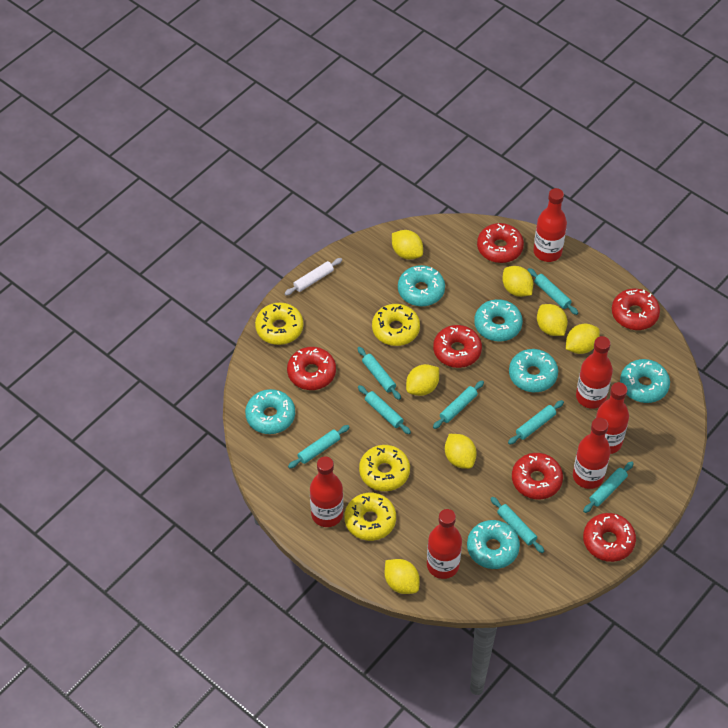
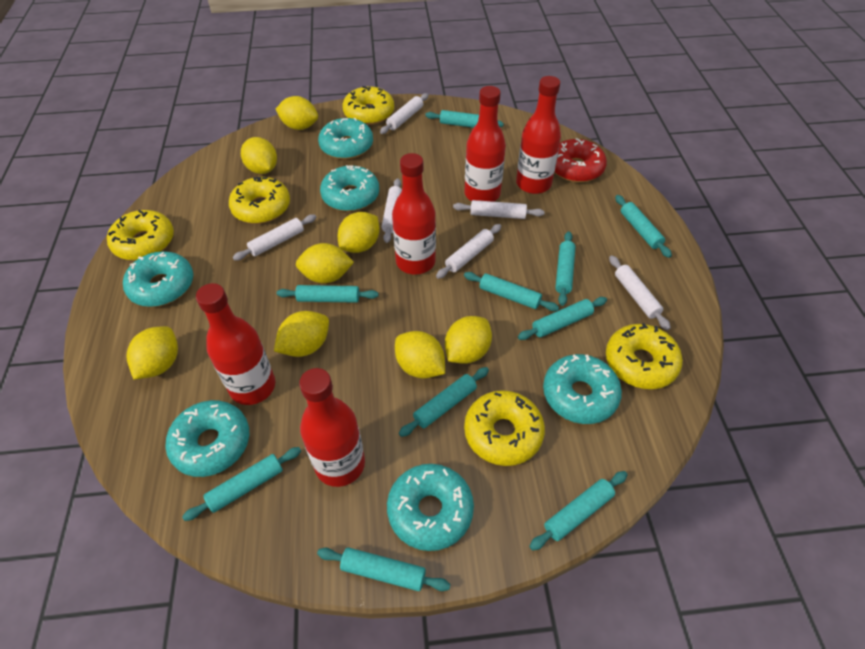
red bottle: [310,457,343,527] [427,509,462,579] [533,188,567,262] [573,418,611,489] [576,336,613,409] [595,382,629,454] = 6 -> [196,283,275,405] [299,368,365,487] [392,153,436,274] [464,86,506,202] [516,76,561,194] = 5
red donut: [287,347,336,390] [433,325,482,368] [477,223,524,263] [512,453,563,499] [583,513,636,562] [612,289,660,330] = 6 -> [555,138,607,182] = 1
turquoise rolling pin: [288,425,349,469] [357,347,401,400] [358,385,411,434] [433,380,484,429] [490,497,544,553] [508,400,564,445] [528,268,578,315] [583,461,634,513] = 8 -> [182,447,301,521] [277,285,379,303] [317,547,450,591] [399,367,489,437] [425,110,504,128] [464,272,559,311] [518,297,607,340] [529,471,628,551] [555,231,576,306] [615,195,672,258] = 10
white rolling pin: [284,258,342,296] = 1 -> [233,214,316,261] [380,93,429,134] [382,178,402,243] [436,224,501,279] [453,200,544,219] [609,255,671,330] = 6
yellow donut: [255,303,303,345] [344,493,396,541] [359,445,410,491] [372,304,420,346] = 4 -> [107,210,174,260] [229,177,290,224] [342,86,394,125] [464,390,545,466] [606,323,683,389] = 5
yellow lemon: [385,559,420,594] [392,230,423,260] [406,364,439,396] [445,434,477,469] [502,266,533,297] [537,304,568,336] [566,324,600,354] = 7 -> [126,326,178,380] [241,137,277,174] [274,311,329,357] [276,96,318,130] [296,243,354,283] [338,212,379,253] [395,331,445,379] [445,316,492,364] = 8

